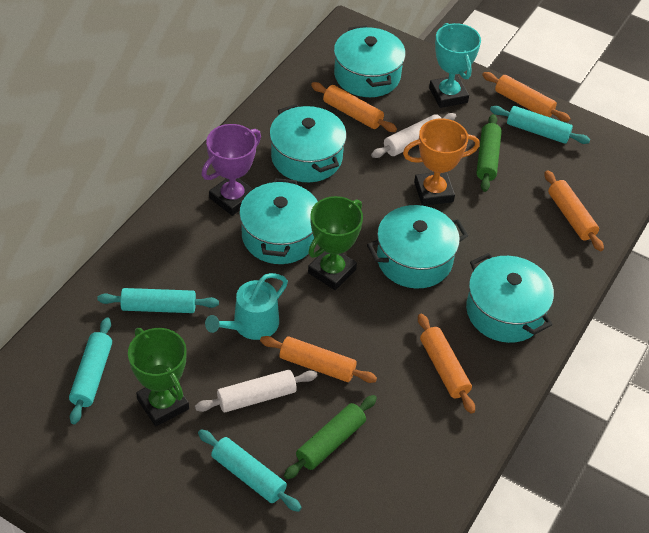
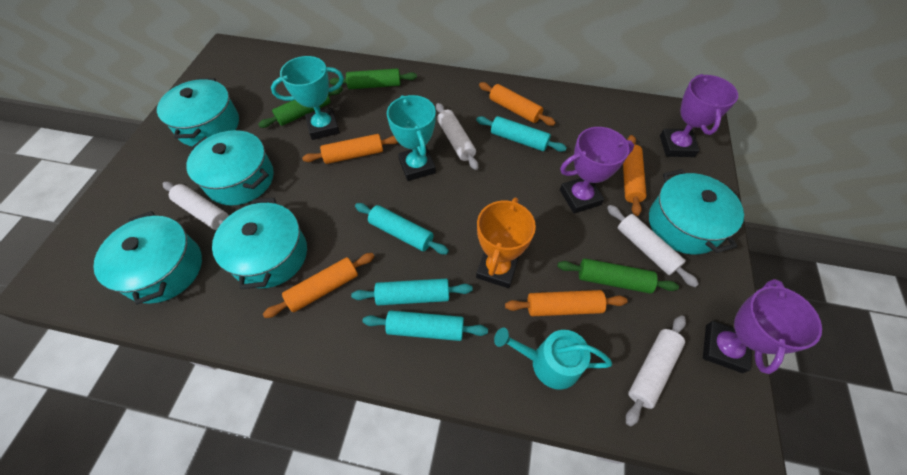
green rolling pin: [284,395,377,479] [476,114,502,192] = 2 -> [258,86,343,128] [329,68,417,89] [557,259,679,293] = 3
green trophy: [128,328,189,426] [308,196,363,290] = 2 -> none = 0
purple trophy: [201,124,261,216] = 1 -> [560,127,634,213] [660,74,738,157] [703,279,822,374] = 3
turquoise trophy: [429,23,481,108] = 1 -> [271,56,344,140] [387,95,436,181] = 2
white rolling pin: [195,370,318,412] [371,113,456,158] = 2 -> [163,182,229,230] [436,103,479,170] [607,205,699,287] [626,315,686,426] = 4

